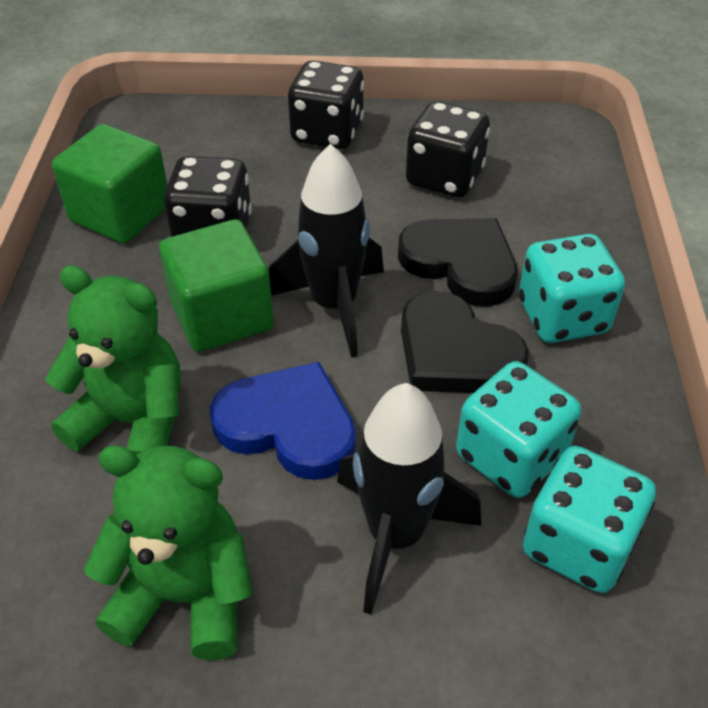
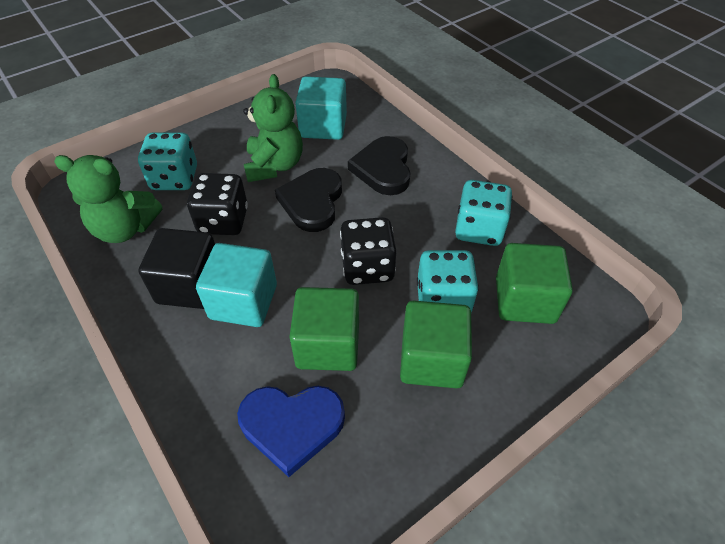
black cube: none = 0 -> [138,228,215,309] = 1
black dice: [164,156,252,237] [288,60,364,149] [406,101,490,197] = 3 -> [187,173,248,235] [340,217,397,285] = 2
black rocket: [268,144,384,358] [337,383,481,615] = 2 -> none = 0
green cube: [52,124,167,243] [159,219,274,352] = 2 -> [290,287,359,371] [400,300,472,388] [496,243,573,324] = 3
turquoise cube: none = 0 -> [196,243,277,327] [295,76,347,140] = 2

